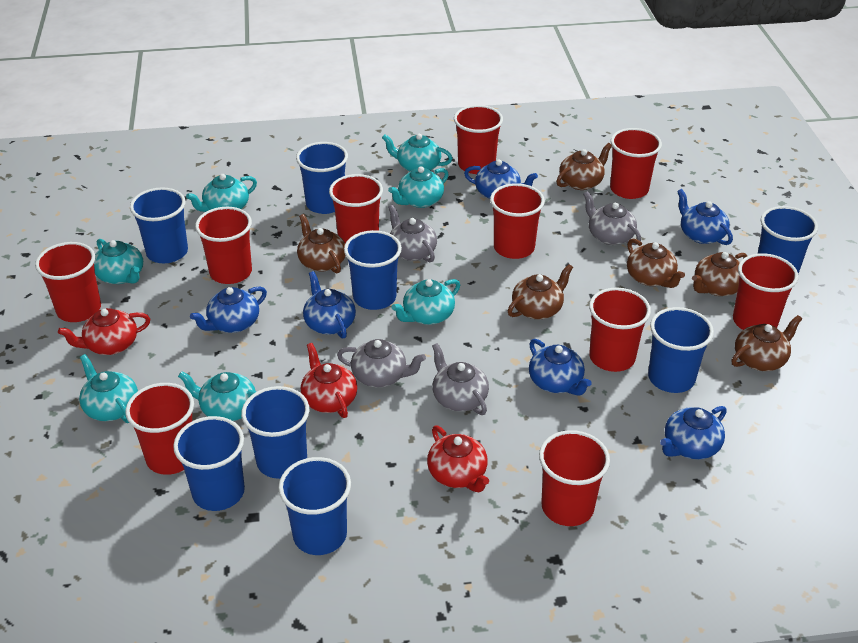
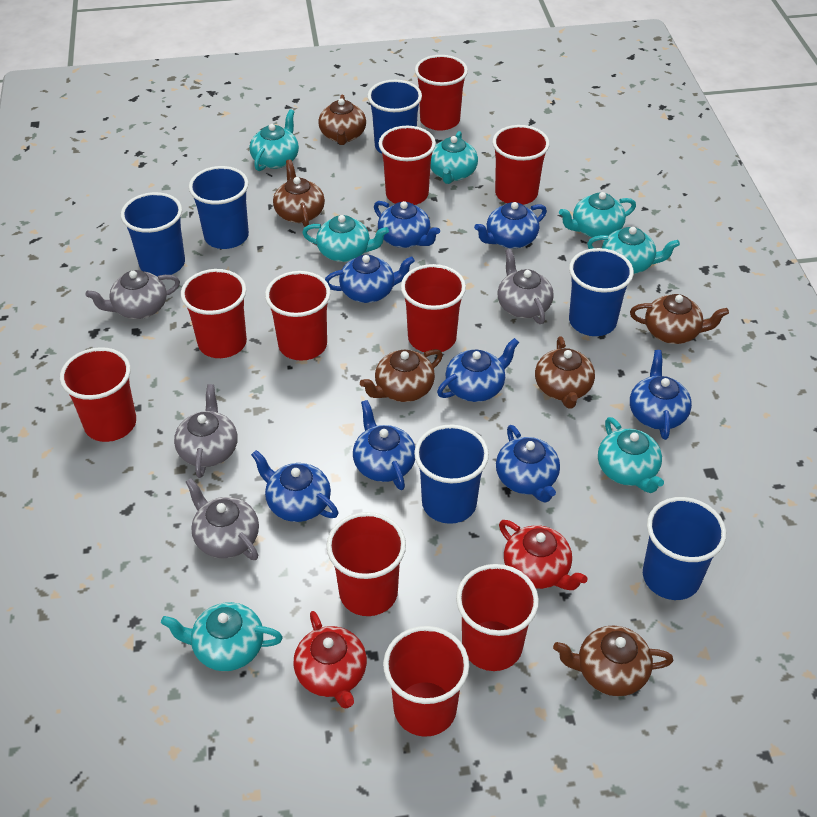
blue cup: [130,187,188,263] [173,416,245,511] [241,386,309,479] [278,457,351,555] [296,142,348,214] [344,230,402,310] [648,307,714,393] [758,206,818,274] = 8 -> [121,192,185,277] [189,166,249,249] [367,80,422,154] [414,424,489,524] [569,248,634,336] [643,497,726,600] = 6
blue teapot: [190,286,267,333] [303,271,356,339] [464,159,538,199] [529,339,592,396] [660,406,727,460] [677,189,733,245] = 6 -> [251,450,338,522] [325,255,415,303] [353,400,415,490] [374,201,440,248] [437,338,519,402] [474,202,547,249] [496,425,560,503] [630,350,692,440] = 8
red teapot: [58,308,150,355] [301,343,357,418] [427,426,489,492] = 3 -> [294,611,367,709] [499,520,588,590] = 2

